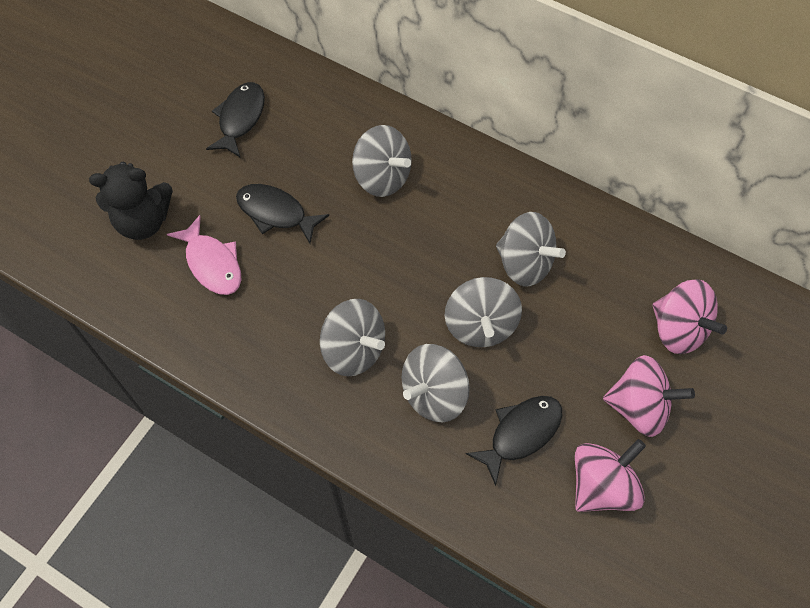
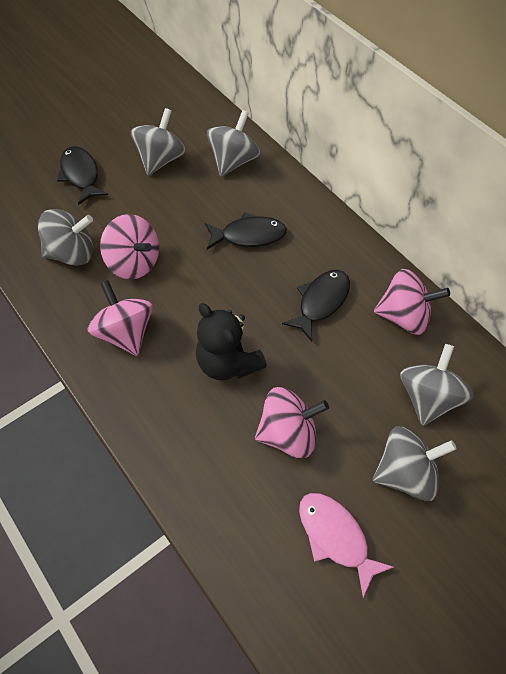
pink spinning top: [575,439,646,512] [603,355,695,437] [652,279,727,354] = 3 -> [87,280,153,356] [100,214,159,279] [255,387,329,458] [374,269,450,335] = 4

